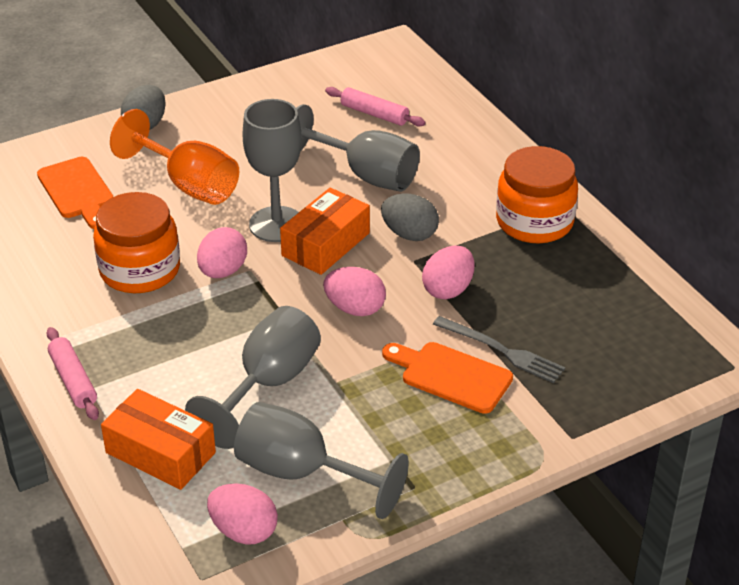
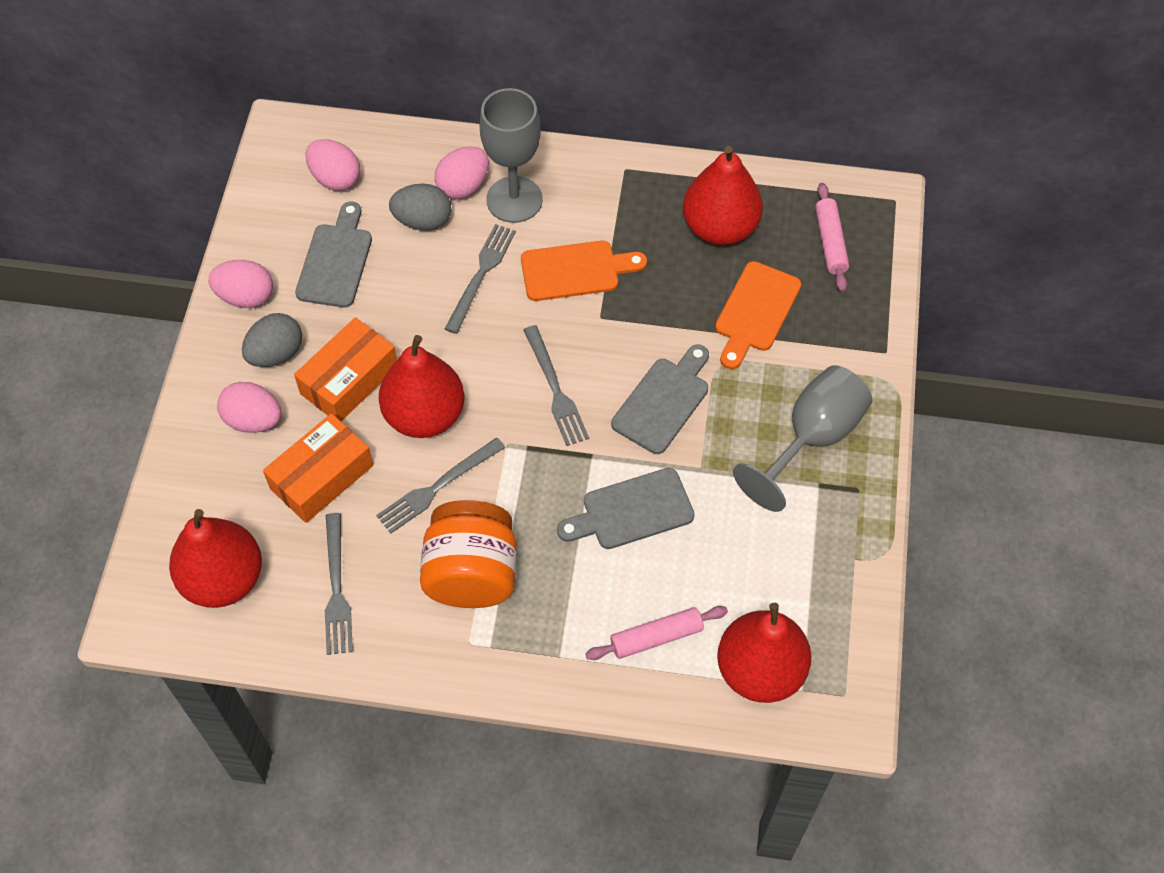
grey cutting board: none = 0 -> [295,202,372,308] [557,468,695,549] [611,345,709,454] = 3
grey fork: [433,316,565,383] = 1 -> [325,513,353,655] [376,437,505,533] [445,224,516,334] [524,325,589,446] = 4
grey goblet: [185,306,321,449] [234,402,409,519] [243,99,302,242] [296,104,420,192] = 4 -> [480,88,543,223] [733,365,872,512] = 2
orange goblet: [110,109,239,205] = 1 -> none = 0
orange jar: [93,192,180,293] [496,146,578,243] = 2 -> [420,500,517,608] = 1
red pear: none = 0 -> [169,509,262,608] [379,335,464,438] [683,146,763,245] [717,603,811,703] = 4

